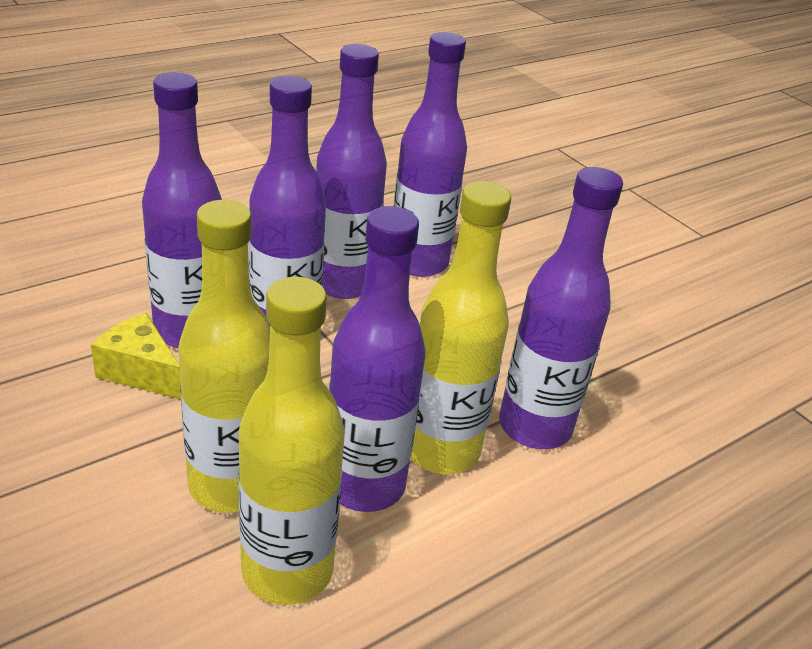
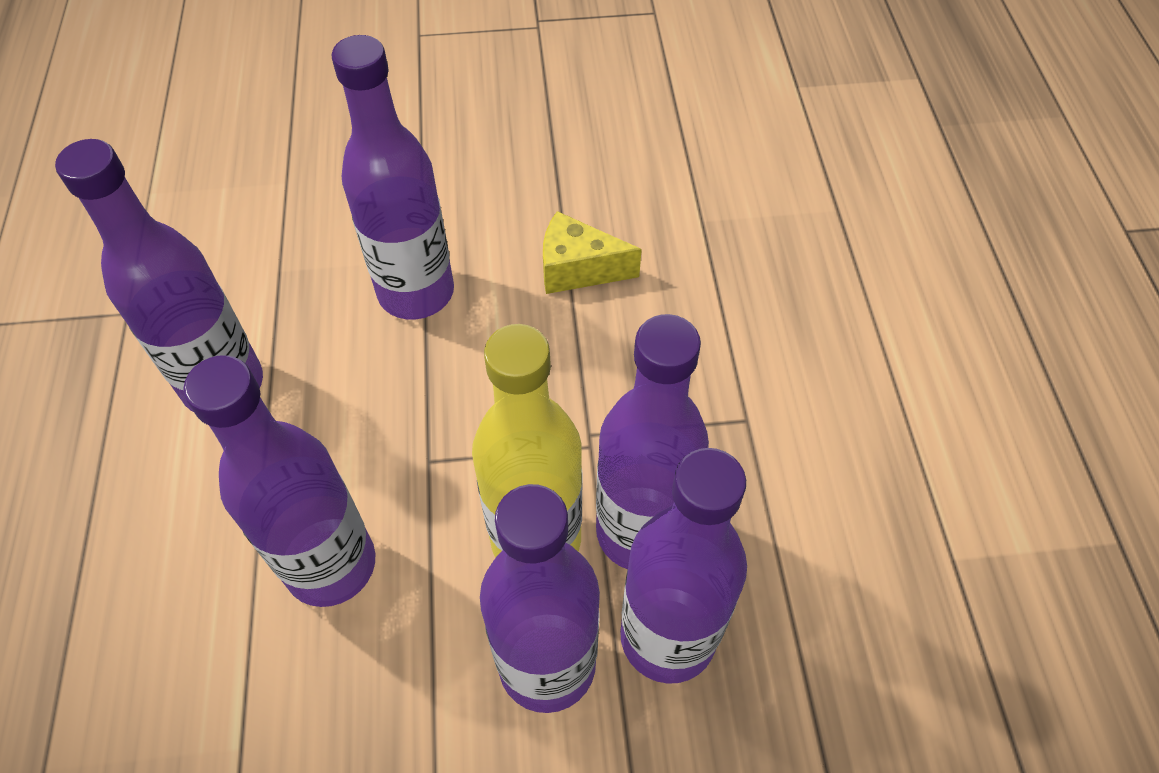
yellow bottle: [178,200,270,513] [238,277,345,605] [410,181,511,474] = 3 -> [472,324,582,558] = 1

